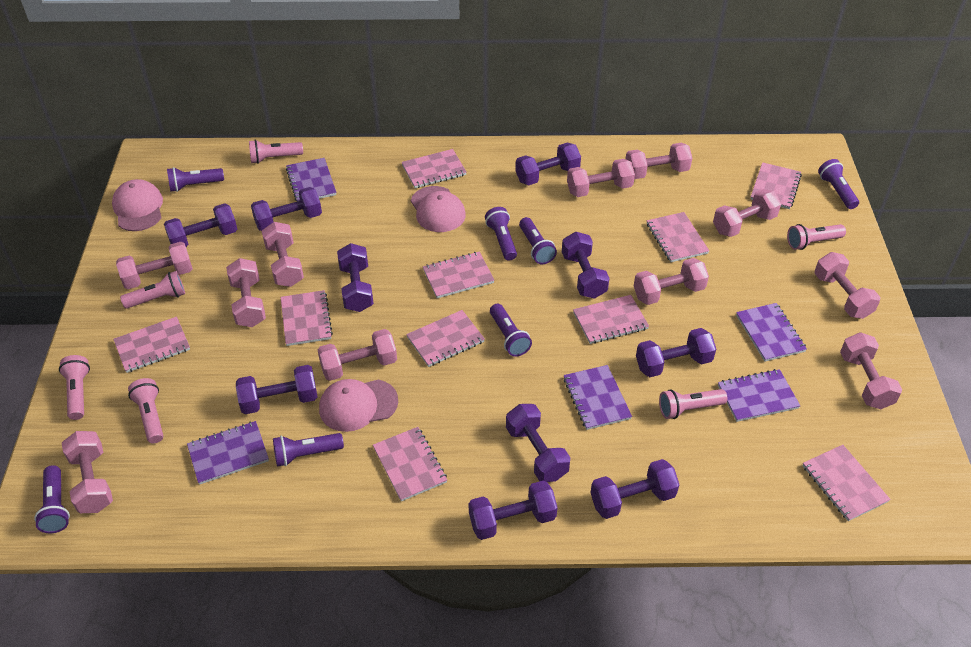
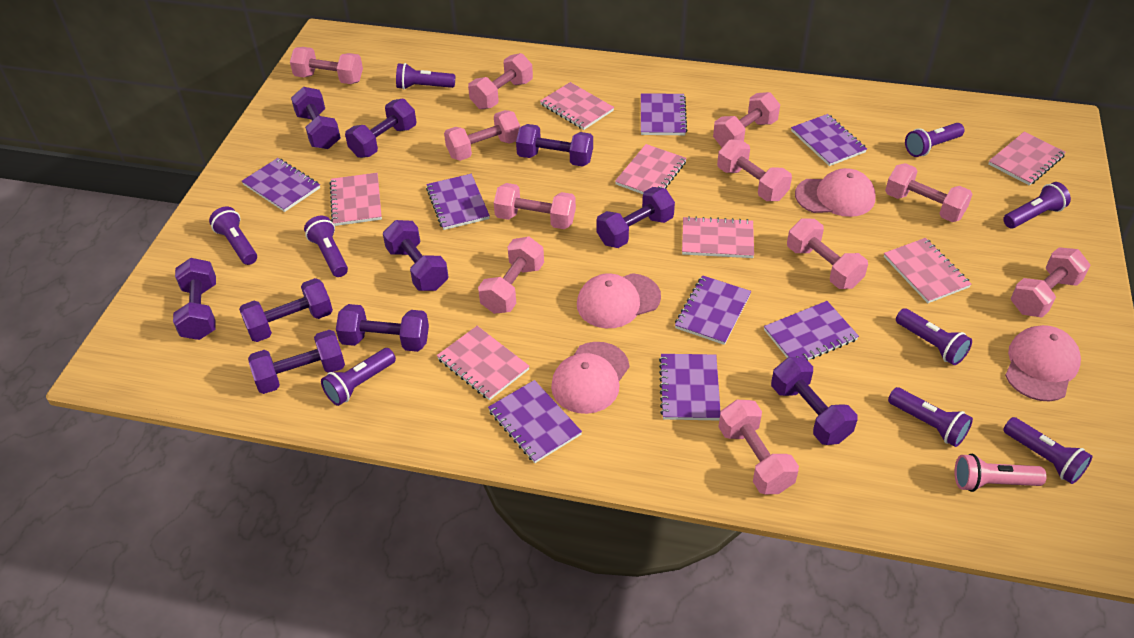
pink cap: [112,179,163,231] [319,379,398,432] [411,186,466,232] = 3 -> [551,342,630,414] [577,273,661,328] [795,168,876,217] [1005,325,1081,401] = 4
pink flashlight: [59,355,90,420] [120,271,185,309] [128,378,163,443] [249,140,303,164] [659,389,727,419] [787,224,846,250] = 6 -> [955,454,1047,492] = 1
pink notebook: [113,316,190,373] [281,290,333,346] [373,427,447,501] [401,149,467,188] [406,310,485,367] [423,252,495,298] [573,295,649,344] [647,212,710,262] [751,162,802,209] [803,445,891,521] = 10 -> [329,173,382,226] [437,326,530,400] [540,82,614,130] [615,144,687,194] [682,216,754,258] [884,238,971,303] [988,132,1066,186] = 7
purple flashlight: [34,465,70,533] [167,167,224,192] [273,433,344,467] [485,207,517,261] [490,304,532,357] [519,217,557,264] [818,159,859,209] = 7 -> [209,207,257,265] [304,216,348,277] [321,348,396,406] [396,63,455,90] [888,387,973,447] [896,308,972,365] [905,123,964,157] [1003,182,1071,228] [1003,417,1092,484] = 9
purple notebook: [187,421,269,485] [286,158,337,201] [563,365,632,430] [718,369,800,422] [736,303,807,362] = 5 -> [242,158,320,212] [426,174,490,230] [488,380,582,463] [641,93,687,135] [659,354,721,420] [675,275,751,345] [764,301,859,360] [791,114,867,166] = 8

